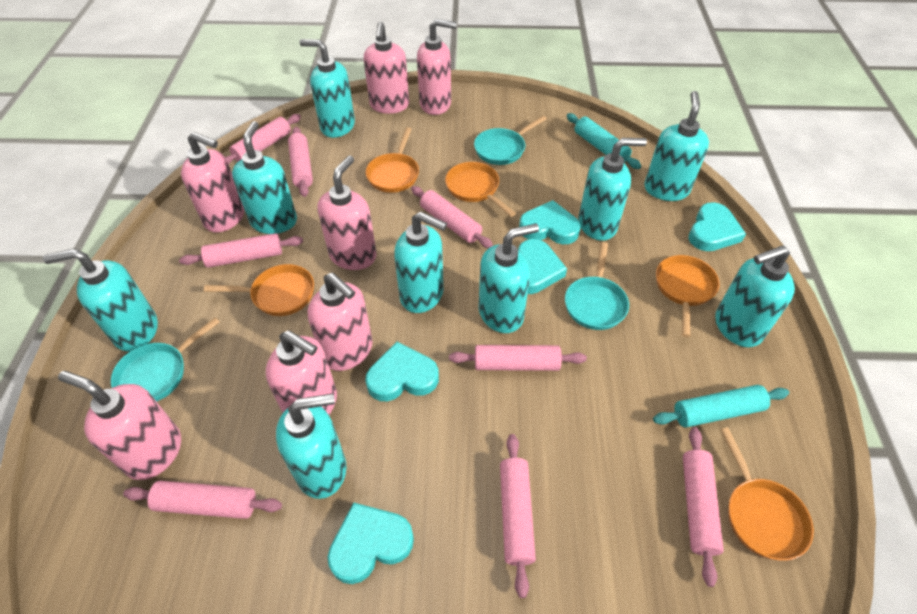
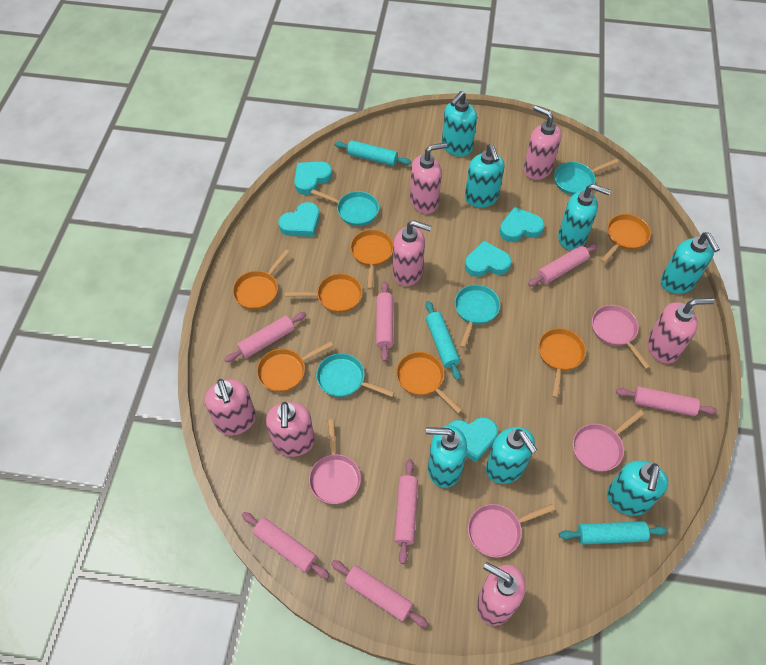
orange pan: [204,264,314,316] [366,127,419,193] [445,162,516,217] [656,255,720,337] [720,427,814,561] = 5 -> [233,250,290,310] [257,341,333,392] [285,274,362,313] [350,229,393,289] [396,352,462,414] [538,328,586,398] [601,214,651,263] = 7
pink pan: none = 0 -> [309,419,361,504] [468,504,555,558] [573,410,644,472] [592,305,651,369] = 4
pink rolling pin: [123,481,282,519] [179,233,303,268] [225,114,301,164] [288,127,313,197] [411,186,493,248] [449,345,587,371] [500,434,536,598] [683,427,724,587] = 8 -> [224,312,306,362] [242,512,329,579] [331,560,428,627] [376,281,393,362] [394,459,418,564] [528,244,598,286] [616,386,717,416] = 7
turquoise pan: [111,317,220,402] [474,116,547,165] [565,242,629,330] = 3 -> [311,189,379,226] [316,353,395,397] [455,285,500,348] [554,159,619,195] = 4
turquoise rolling pin: [567,113,641,169] [653,385,789,428] = 2 -> [334,140,411,166] [426,301,461,381] [559,521,668,544] = 3
turquoise soap dispenser: [43,249,158,351] [232,121,297,234] [276,393,347,499] [300,39,355,138] [394,212,447,313] [479,223,539,333] [578,138,647,241] [644,91,709,201] [715,246,795,347] = 9 -> [426,425,467,488] [442,91,477,157] [465,144,505,208] [486,427,537,484] [558,184,611,250] [607,460,668,516] [661,232,720,294] = 7

